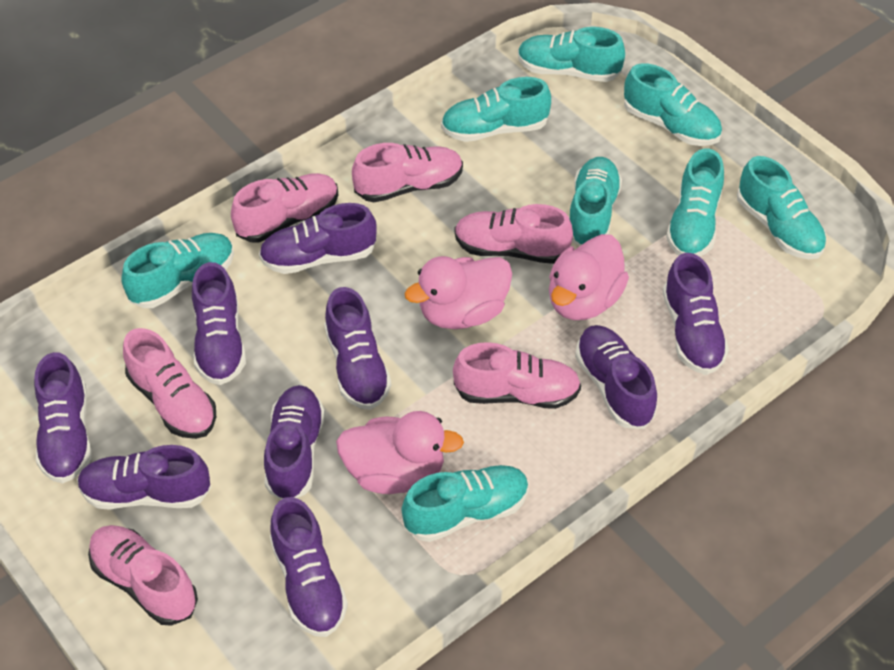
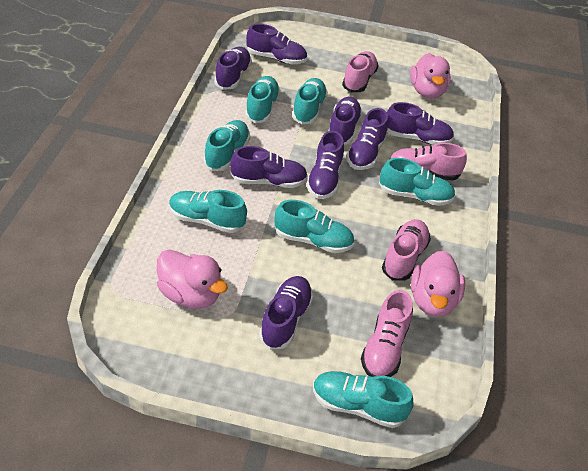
pink shoe: [88,525,198,626] [123,328,216,439] [231,173,338,242] [352,143,463,202] [453,342,581,409] [455,204,573,264] = 6 -> [342,51,379,92] [361,290,413,377] [382,219,431,281] [389,143,467,180] = 4
purple shoe: [34,352,92,483] [77,445,211,509] [192,262,246,385] [259,203,377,274] [264,385,325,500] [270,497,348,637] [324,287,391,410] [575,325,657,429] [662,253,729,375] = 9 -> [214,47,252,90] [230,146,308,188] [246,24,307,64] [259,276,313,350] [306,131,344,199] [329,97,362,145] [346,108,388,170] [387,102,454,145] = 8
turquoise shoe: [121,233,234,308] [402,465,529,542] [441,77,551,142] [518,27,625,82] [569,157,622,246] [624,63,722,146] [666,148,724,256] [737,156,827,259] = 8 -> [169,190,247,233] [203,120,250,171] [245,76,280,123] [275,200,354,253] [292,78,328,124] [313,371,413,428] [379,158,455,206] = 7

